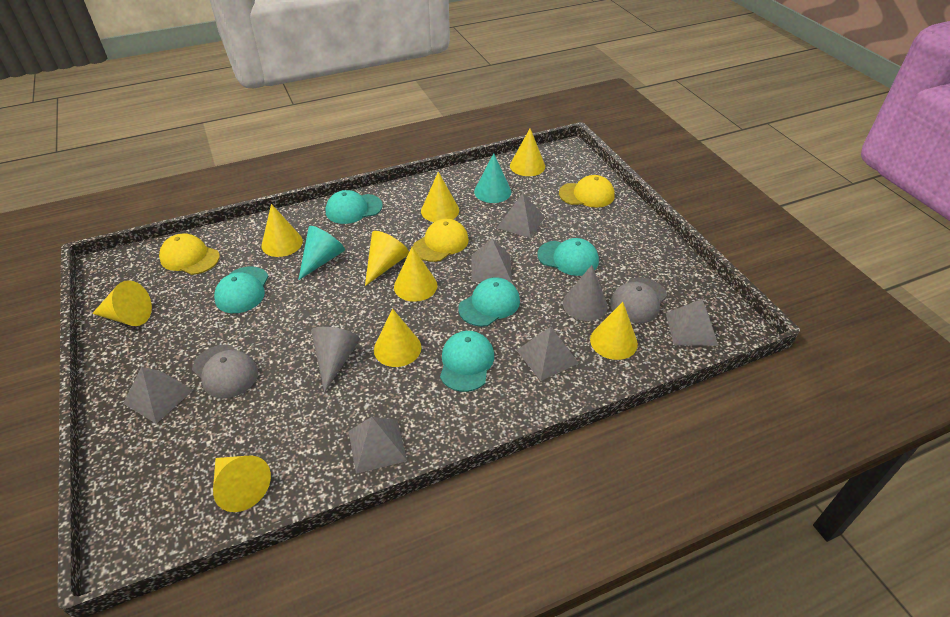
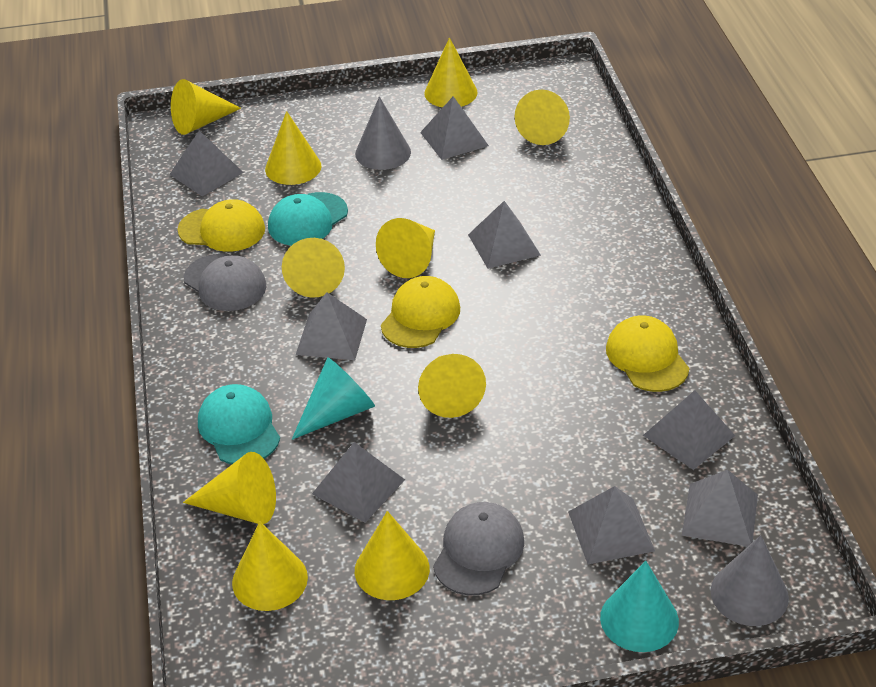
grey pyramid: [123,367,193,424] [348,417,407,474] [471,238,512,282] [497,193,545,238] [516,327,579,381] [666,299,718,346] = 6 -> [169,131,244,196] [295,292,367,360] [312,442,405,523] [420,96,489,160] [468,201,541,269] [568,486,655,564] [643,390,735,470] [682,470,758,547] = 8
turquoise cap: [214,266,269,313] [326,190,383,224] [440,331,494,392] [458,277,520,327] [537,238,599,276] = 5 -> [198,384,280,464] [268,192,348,246] = 2
yellow cone: [92,280,152,326] [213,456,271,512] [261,204,303,257] [365,231,409,286] [374,309,422,367] [394,246,437,302] [421,172,459,222] [510,128,545,176] [590,302,638,360] = 9 -> [171,79,241,135] [183,452,276,524] [232,522,308,611] [265,111,322,185] [282,238,345,298] [355,511,430,600] [376,218,435,278] [418,354,486,418] [424,37,478,107] [515,90,570,145] = 10

